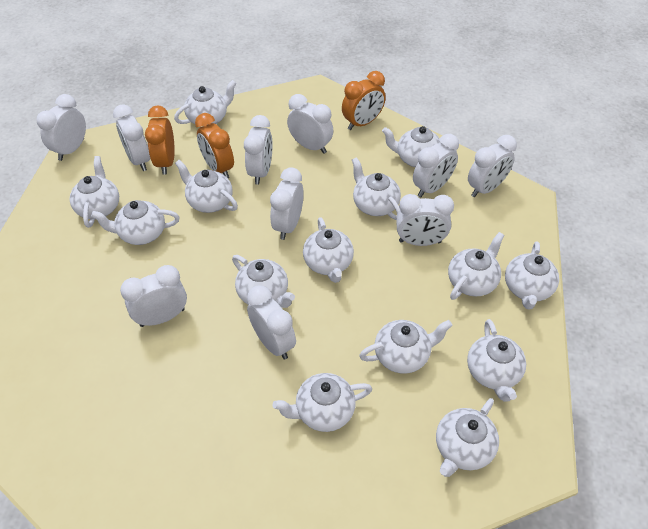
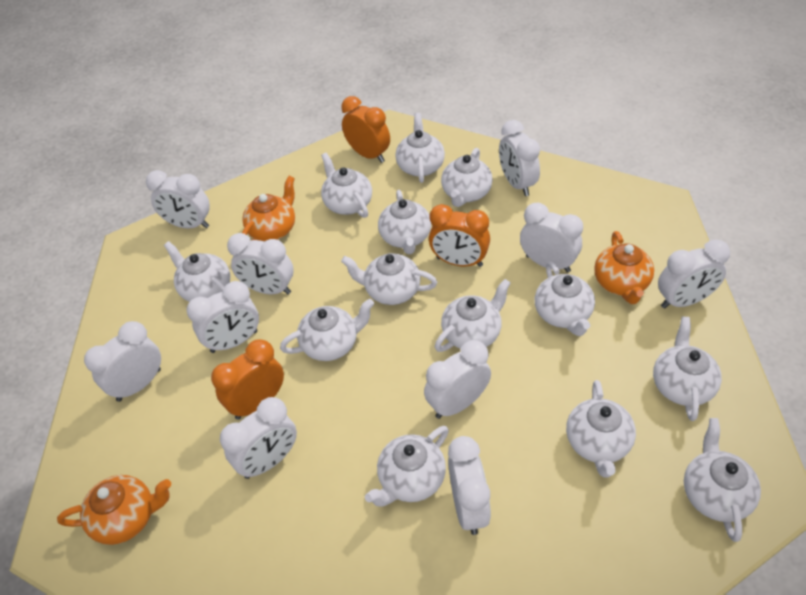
orange teapot: none = 0 -> [57,475,171,545] [242,176,295,241] [594,231,654,304] = 3
white teapot: [70,156,119,228] [91,200,180,245] [174,80,237,124] [175,160,238,213] [232,255,295,308] [272,373,372,432] [303,217,354,283] [352,157,401,220] [359,320,452,374] [382,126,457,167] [436,398,499,477] [448,232,504,300] [467,319,526,402] [505,241,559,310] = 14 -> [164,241,231,302] [280,299,374,361] [321,153,372,218] [341,253,437,305] [365,426,449,507] [378,190,431,254] [395,113,445,183] [435,279,511,352] [441,148,493,207] [535,261,595,336] [566,380,636,477] [653,317,722,421] [684,418,761,542] = 13

